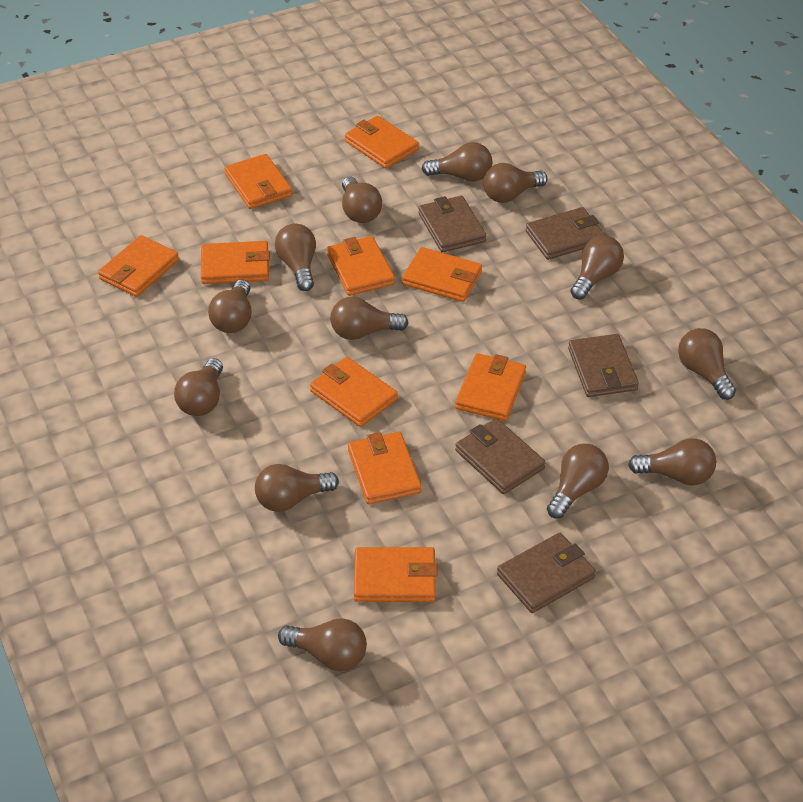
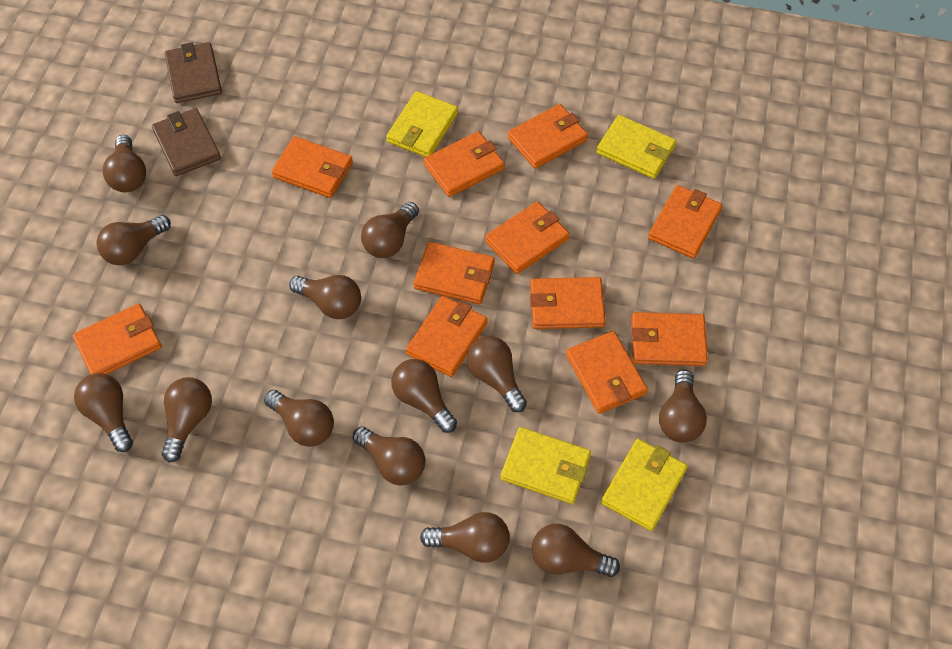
brown wallet: [418,196,486,253] [455,418,546,494] [497,533,596,613] [526,207,606,260] [568,334,639,397] = 5 -> [152,108,221,176] [165,42,222,103] = 2
orange wallet: [98,235,179,297] [201,241,270,284] [224,154,292,209] [310,357,398,427] [327,236,395,296] [345,116,419,168] [348,432,422,504] [354,547,438,602] [402,247,482,302] [455,353,526,421] = 10 -> [73,304,162,375] [272,136,353,198] [406,296,488,377] [414,242,495,304] [423,131,505,197] [485,201,570,274] [508,104,588,169] [530,277,606,329] [566,331,648,414] [631,312,708,366] [648,185,722,259] = 11
yellow wallet: none = 0 -> [386,91,458,157] [501,427,591,504] [596,115,677,179] [601,439,688,531] = 4

